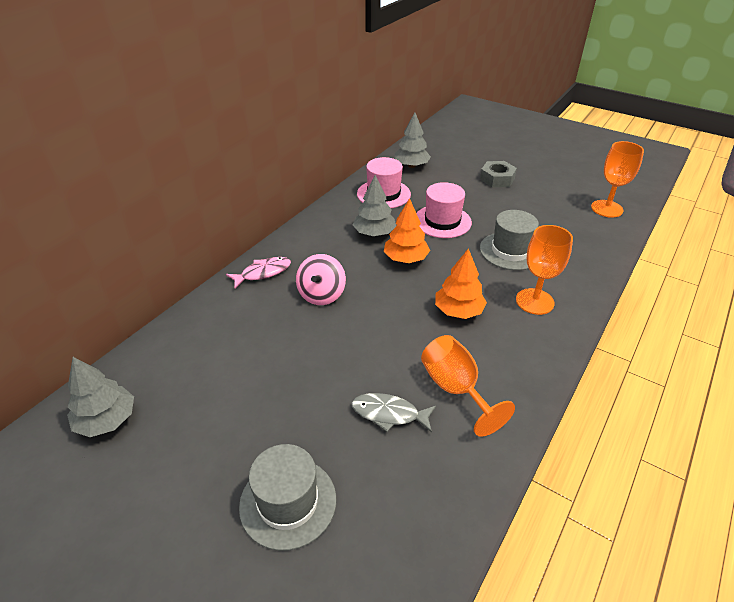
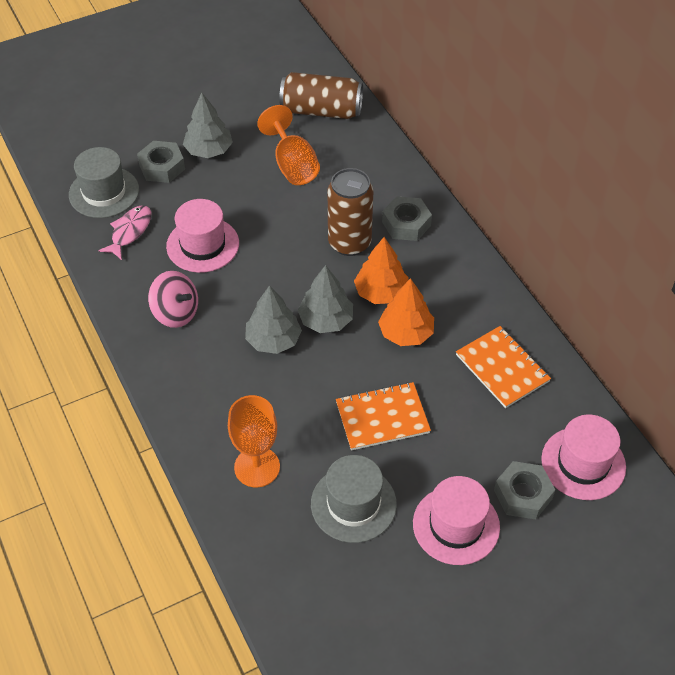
brown can: none = 0 -> [279,72,363,119] [328,168,373,256] = 2
grey fish: [352,393,436,433] = 1 -> none = 0
grey nut: [480,161,517,187] = 1 -> [137,141,185,183] [382,196,432,241] [494,461,555,519] = 3
orange goblet: [421,335,515,437] [516,225,573,315] [591,141,644,218] = 3 -> [228,395,280,487] [257,105,320,185] = 2
orange notebook: none = 0 -> [336,382,431,450] [456,326,551,408] = 2
pink hat: [357,157,411,208] [416,182,472,238] = 2 -> [166,199,239,273] [413,476,500,565] [541,415,626,500] = 3

